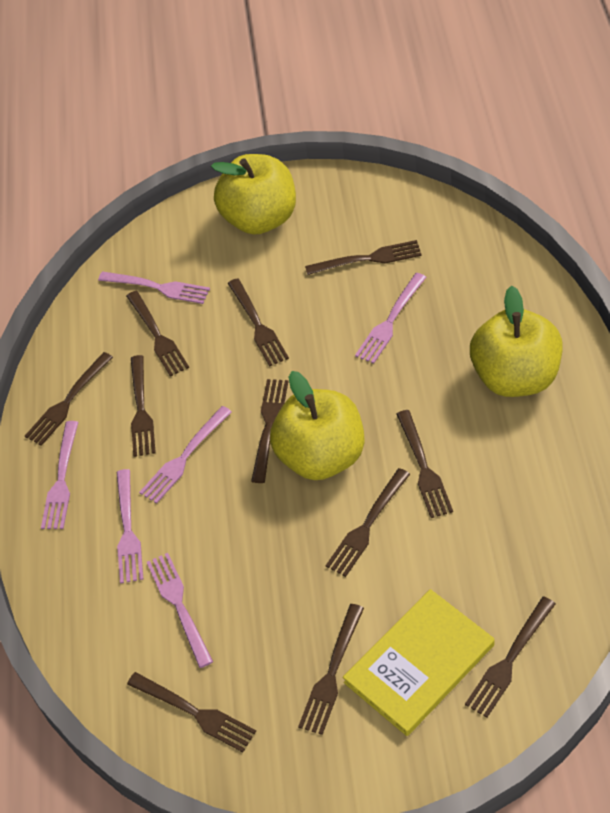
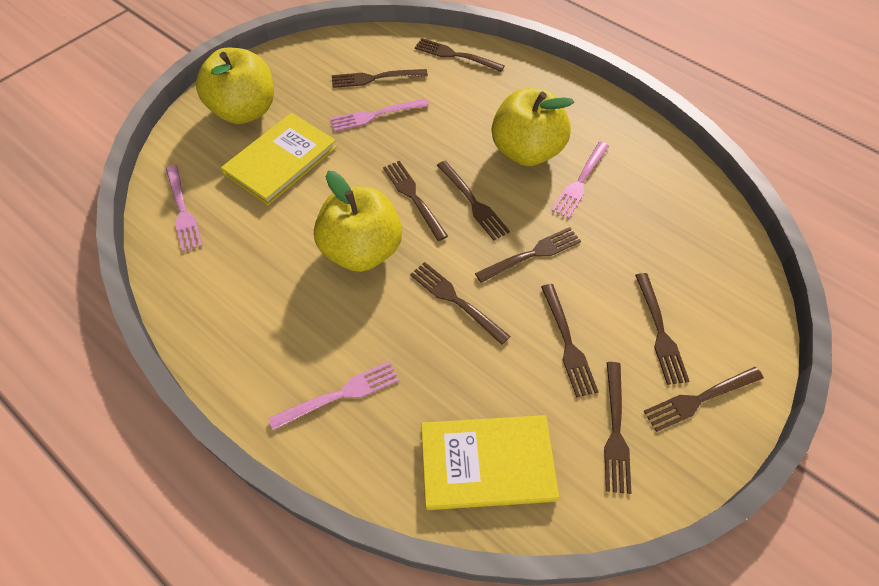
brown fork: [25,352,113,446] [126,291,189,377] [127,672,256,752] [131,355,156,457] [228,278,289,367] [251,379,288,483] [298,604,364,735] [305,240,422,275] [325,468,410,577] [397,410,453,518] [465,597,556,718] = 11 -> [332,69,428,88] [383,161,448,241] [410,262,510,345] [415,38,505,72] [436,161,510,240] [475,227,581,283] [541,284,599,397] [604,362,632,494] [635,273,690,385] [644,367,764,432] = 10
pink fork: [41,421,79,529] [98,271,210,304] [117,469,144,584] [139,406,232,504] [147,553,213,668] [355,273,426,364] = 6 -> [166,165,203,252] [268,361,399,430] [330,99,429,132] [551,142,609,219] = 4
yellow book: [343,589,494,736] = 1 -> [221,113,337,205] [421,415,559,510] = 2

